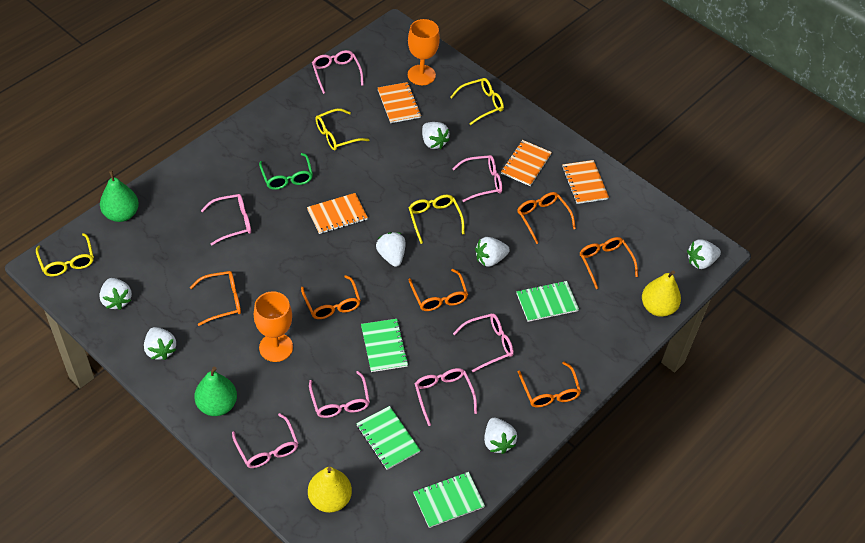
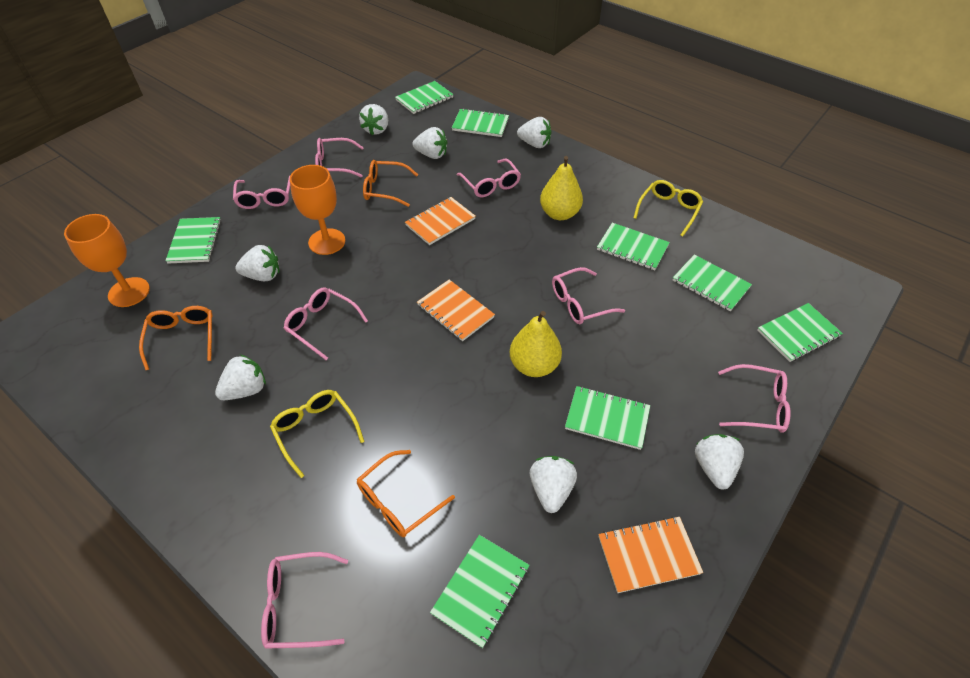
green glasses: [259,153,313,190] = 1 -> none = 0
green notebook: [356,406,421,470] [361,319,409,372] [413,472,485,528] [516,281,579,322] = 4 -> [165,217,221,263] [395,81,454,114] [430,535,530,648] [452,108,509,137] [565,386,650,450] [597,223,670,270] [673,255,752,311] [757,303,843,362] = 8
green pear: [100,170,139,222] [194,367,237,416] = 2 -> none = 0
orange glasses: [190,271,241,326] [301,275,361,319] [409,269,468,311] [517,192,576,244] [518,362,581,407] [580,237,638,289] = 6 -> [139,306,213,370] [357,450,455,537] [363,160,418,207] = 3
orange notebook: [307,193,368,234] [377,82,421,123] [501,140,552,186] [562,160,609,204] = 4 -> [405,197,476,245] [417,280,495,341] [598,516,703,593] = 3
yellow glasses: [36,233,94,276] [316,108,370,150] [408,195,465,244] [450,78,504,125] = 4 -> [270,390,365,478] [633,180,703,237] = 2

